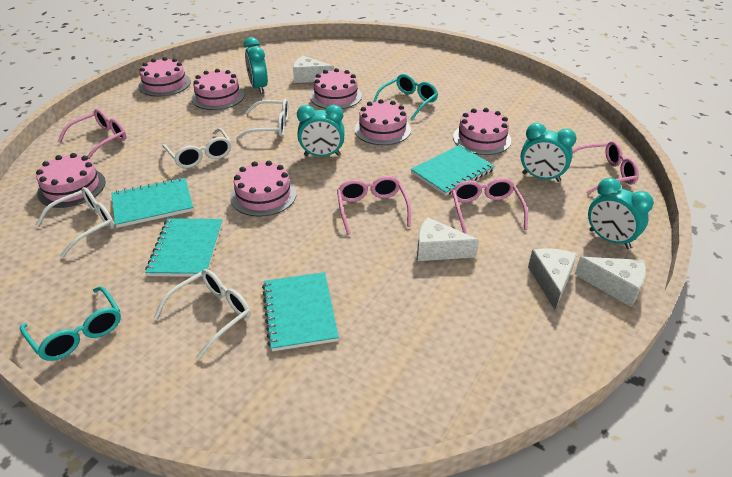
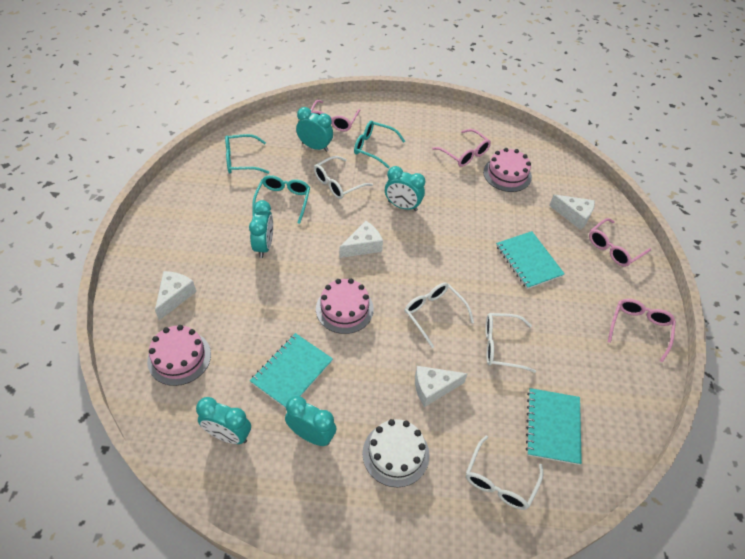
pink cake: [36,153,106,208] [139,57,191,97] [191,69,244,110] [231,161,296,217] [310,68,362,109] [355,99,411,145] [453,108,511,155] = 7 -> [147,325,211,386] [316,279,374,334] [483,148,532,192] = 3
turquoise clock: [244,37,268,94] [297,105,345,157] [521,123,576,182] [588,178,654,249] = 4 -> [196,397,251,444] [249,200,273,258] [285,396,336,446] [296,107,333,152] [385,166,425,211] = 5
turquoise glasses: [20,286,121,361] [373,74,438,120] = 2 -> [225,134,269,174] [252,175,310,224] [354,121,405,169] = 3
turquoise notebook: [111,178,194,228] [145,218,223,277] [262,272,339,351] [411,145,495,196] = 4 -> [250,333,333,408] [496,231,565,289] [526,388,582,465] = 3
white cake: none = 0 -> [362,419,429,487] = 1

